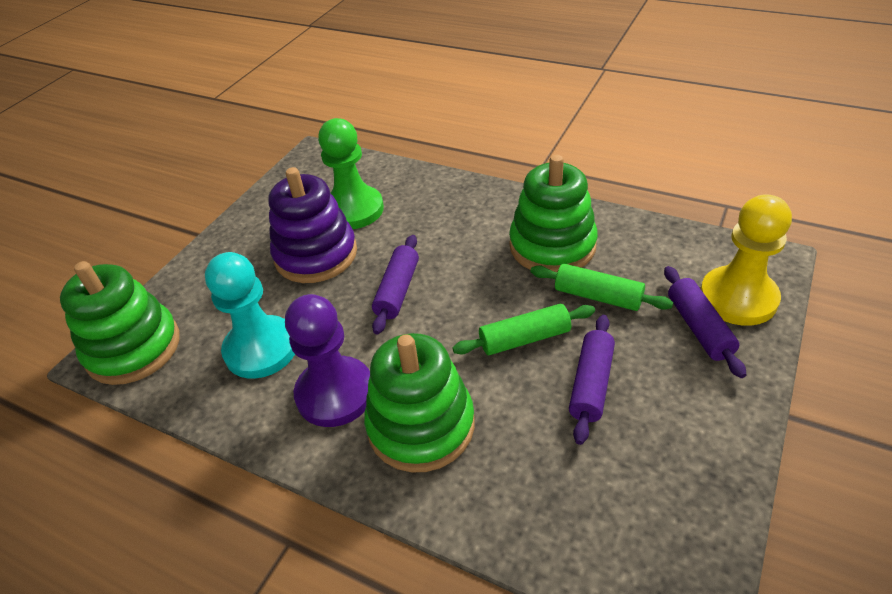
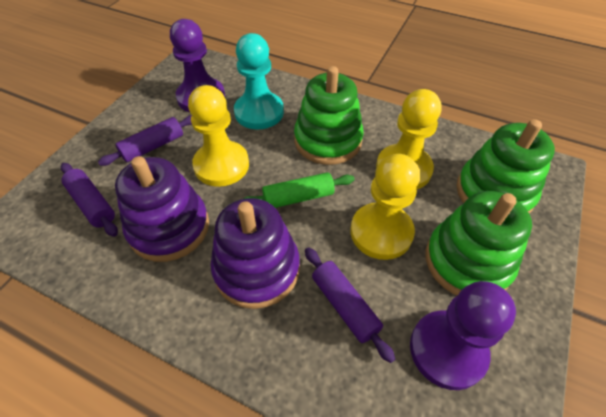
green pawn: [318,118,384,229] = 1 -> none = 0
green rolling pin: [452,304,595,355] [530,263,673,311] = 2 -> [243,172,355,208] = 1
purple pawn: [285,294,370,427] = 1 -> [170,19,225,112] [410,281,516,390] = 2
purple stacking toy: [268,167,357,283] = 1 -> [115,156,209,262] [210,198,300,309] = 2
yellow pawn: [700,194,792,326] = 1 -> [188,85,249,187] [350,154,420,260] [376,89,441,189] = 3

